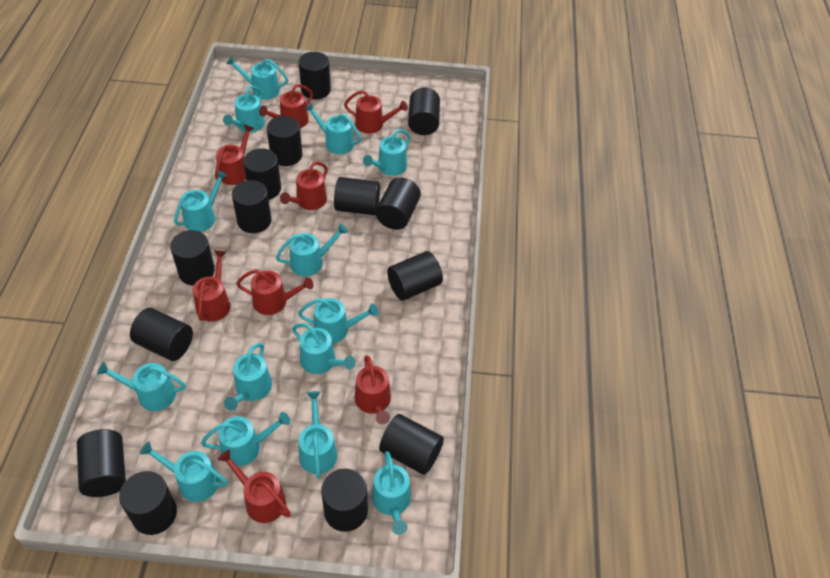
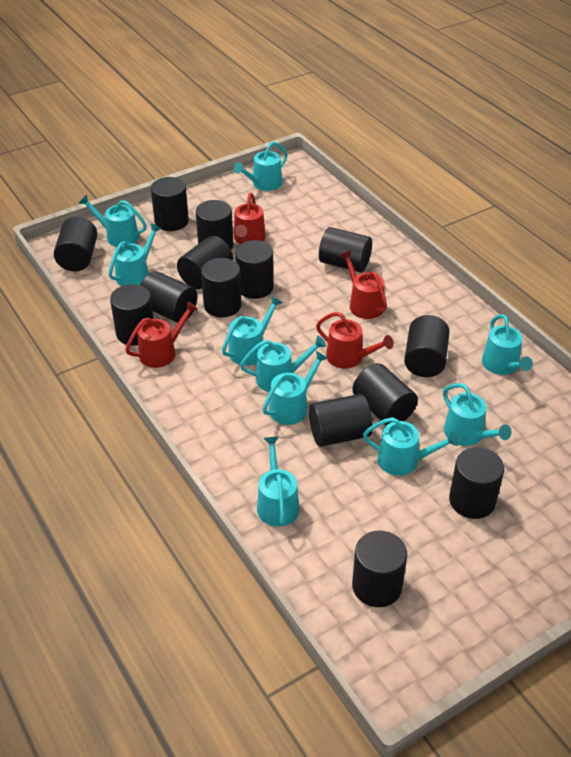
red watering can: [193,250,230,322] [215,124,254,185] [218,450,291,523] [236,269,314,315] [259,84,313,128] [280,161,328,210] [344,90,408,134] [355,355,391,424] = 8 -> [125,301,198,368] [234,193,266,244] [316,312,394,368] [340,250,387,319] = 4
turquoise watering can: [97,362,186,411] [140,441,228,502] [174,170,228,232] [201,412,290,466] [223,85,265,132] [224,343,272,411] [226,56,288,100] [276,224,348,276] [292,323,355,374] [298,298,378,343] [299,391,337,479] [304,103,362,154] [363,129,411,176] [372,451,411,535] = 14 -> [79,195,147,247] [108,223,162,286] [222,296,283,366] [234,141,288,191] [240,336,326,392] [257,436,299,527] [262,351,328,425] [363,417,459,476] [443,383,512,446] [482,314,533,375] = 10

